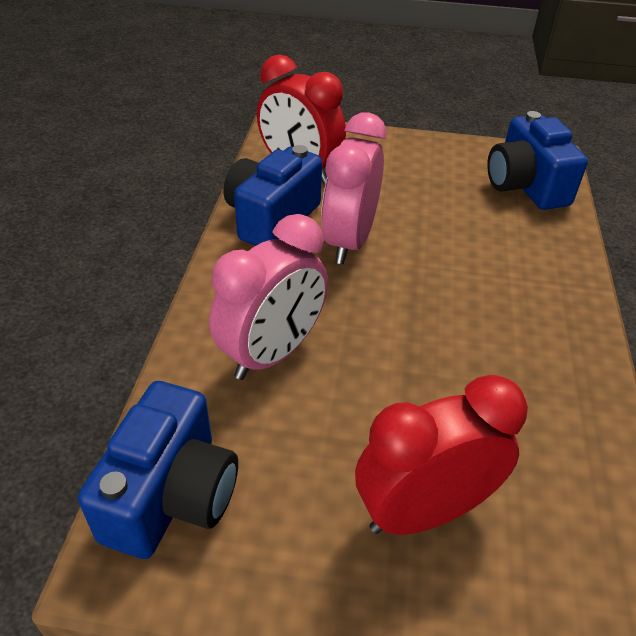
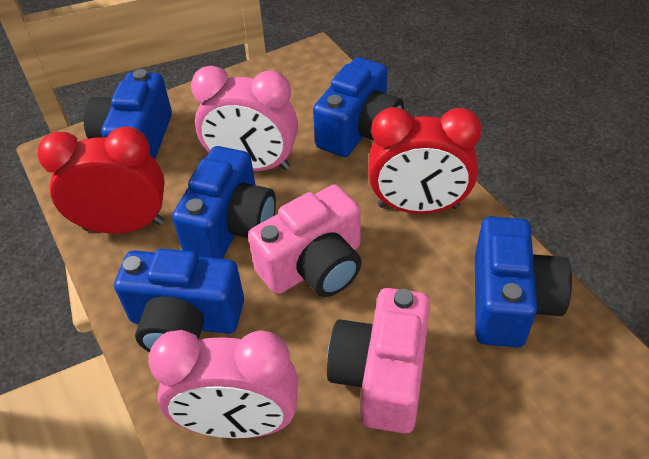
blue camera: [78,381,238,559] [224,145,322,246] [487,111,588,210] = 3 -> [84,69,172,159] [114,249,244,352] [172,146,276,259] [313,57,404,157] [475,217,572,348] = 5
pink camera: none = 0 -> [248,185,362,297] [327,288,430,434] = 2

